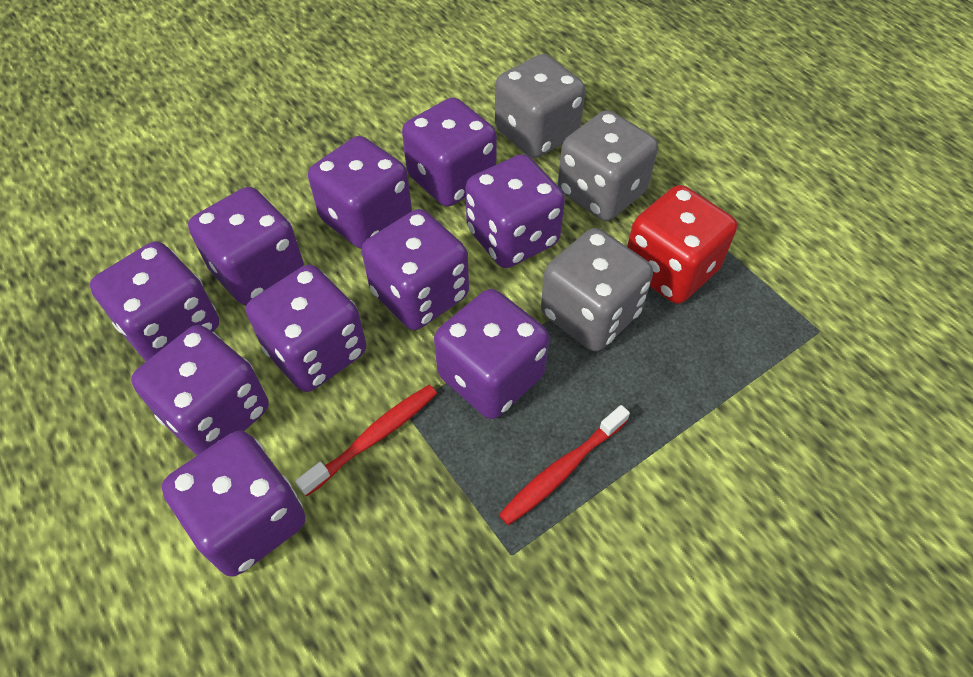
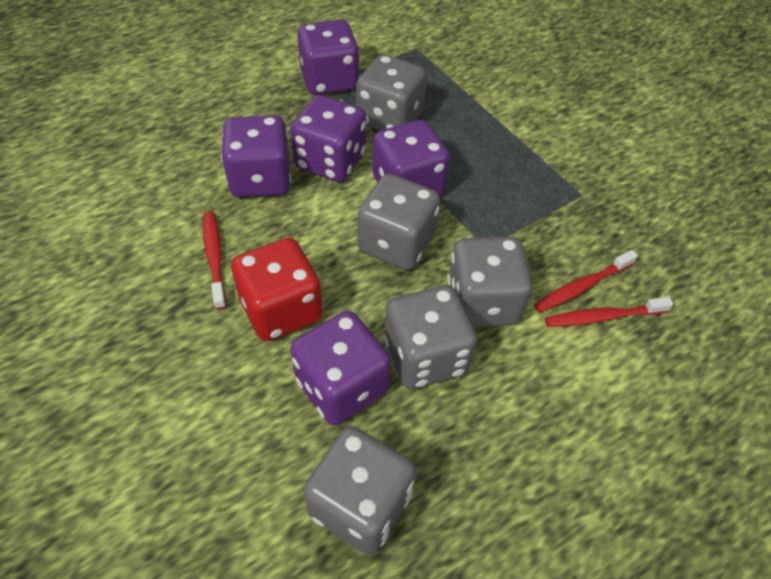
grey dice: [495,54,585,158] [541,228,653,351] [558,110,658,221] = 3 -> [303,426,416,554] [356,54,427,131] [357,174,440,270] [384,285,477,389] [448,237,532,327] = 5
purple dice: [90,242,219,361] [131,325,269,455] [161,431,306,577] [188,187,304,305] [246,265,366,392] [308,136,412,249] [362,209,469,330] [402,97,497,207] [434,289,549,419] [465,154,565,268] = 10 -> [221,115,291,198] [290,95,366,182] [290,311,391,425] [297,19,360,95] [372,120,450,195] = 5
red toothbrush: [295,385,437,496] [499,405,630,525] = 2 -> [203,211,226,310] [534,250,638,313] [545,297,673,327] = 3

